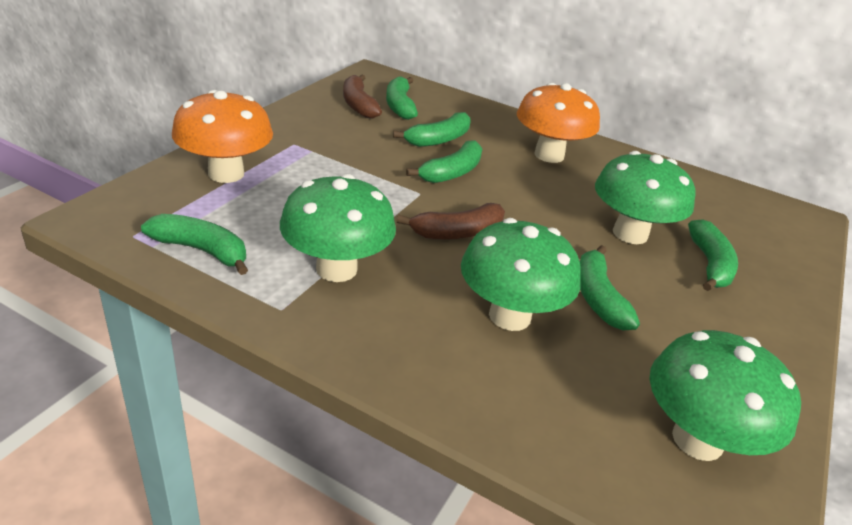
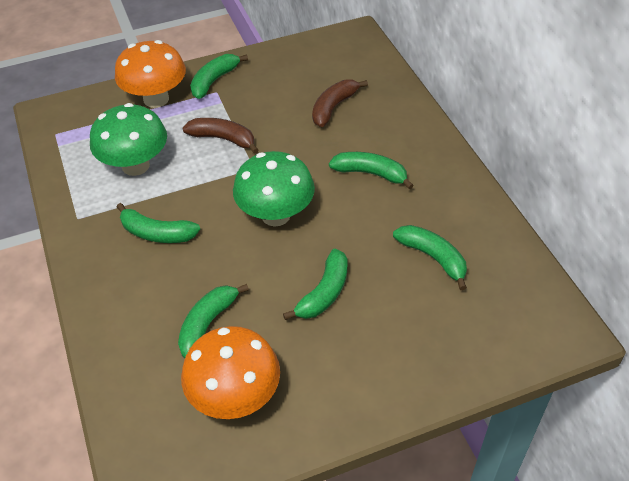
green mushroom: [280,174,396,282] [461,218,581,331] [595,151,695,244] [650,330,801,461] = 4 -> [90,103,167,176] [233,151,315,227] = 2

